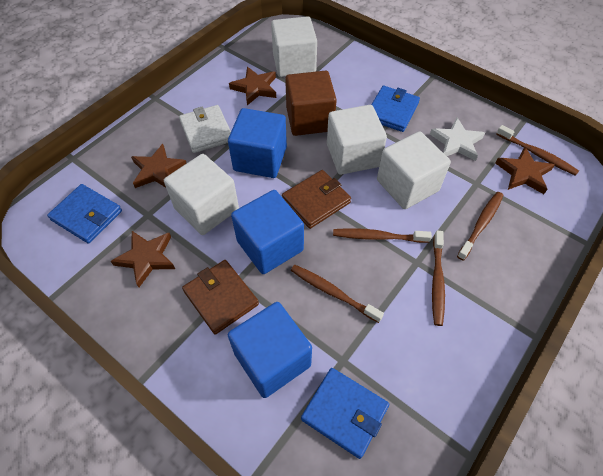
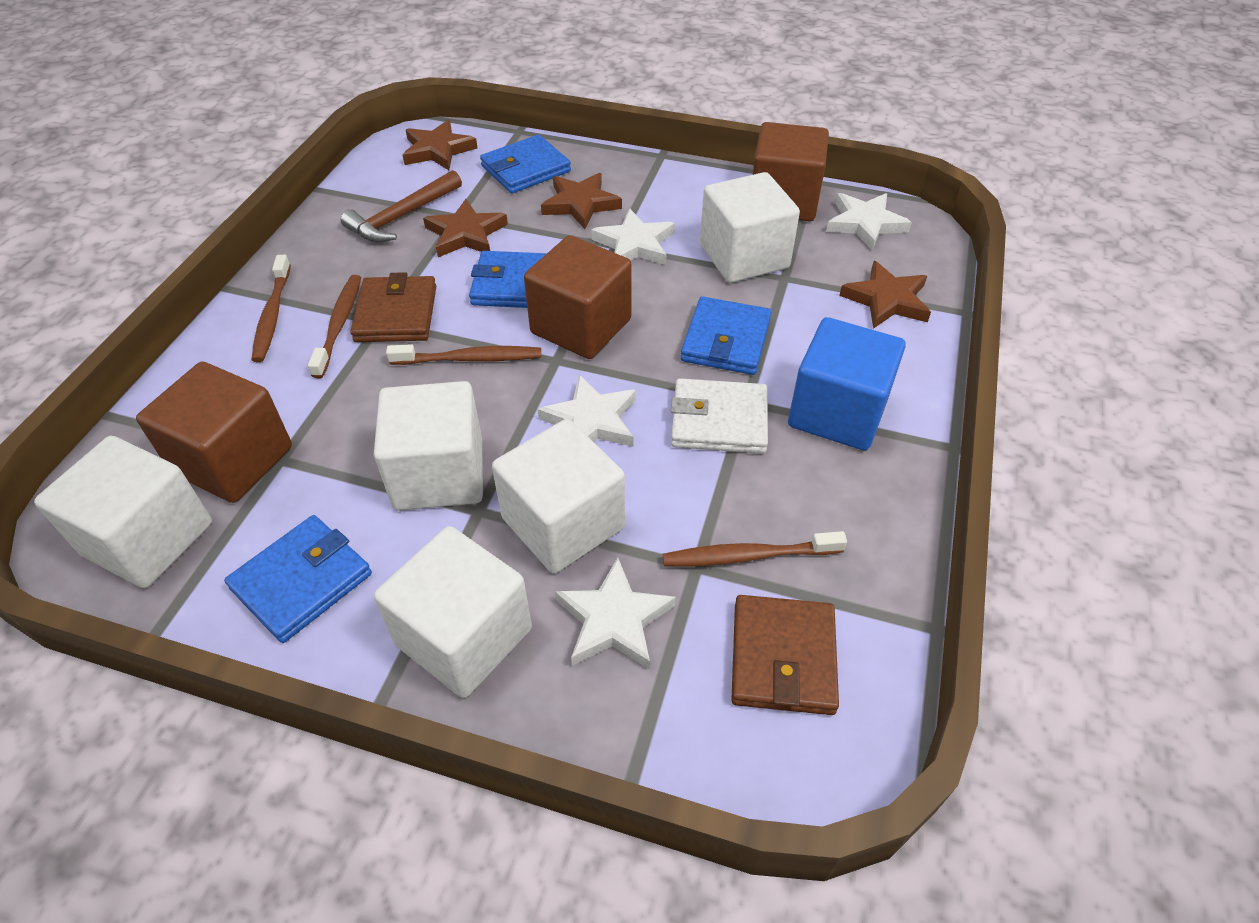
blue cube: [228,108,287,178] [228,302,312,398] [231,190,304,274] = 3 -> [788,317,906,451] = 1
blue wallet: [47,184,122,244] [301,368,389,459] [371,86,420,132] = 3 -> [224,515,372,643] [469,251,547,308] [480,135,571,194] [681,296,772,375] = 4
brown cube: [285,70,337,136] = 1 -> [136,362,292,503] [524,235,632,359] [752,122,829,222] = 3
brown hammer: none = 0 -> [341,170,462,242] = 1
brown toothbrush: [291,265,384,323] [333,228,432,243] [432,230,445,326] [457,192,503,261] [496,125,579,176] = 5 -> [251,255,291,362] [308,275,362,378] [386,344,541,365] [663,531,847,567] = 4
white cube: [164,154,239,235] [271,16,317,77] [327,105,387,175] [377,131,451,209] = 4 -> [34,436,212,588] [374,381,483,511] [374,526,532,698] [492,419,625,574] [700,172,800,283] = 5
white star: [430,118,485,161] = 1 -> [538,374,636,447] [555,558,676,670] [591,208,675,265] [826,193,912,250] = 4

